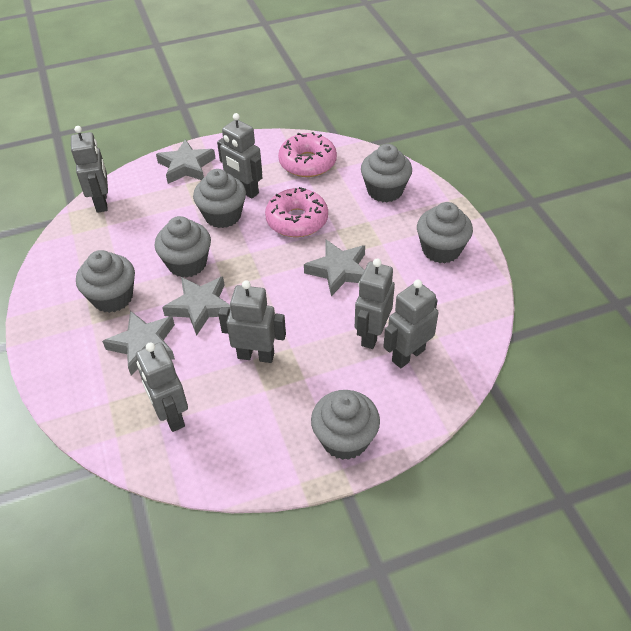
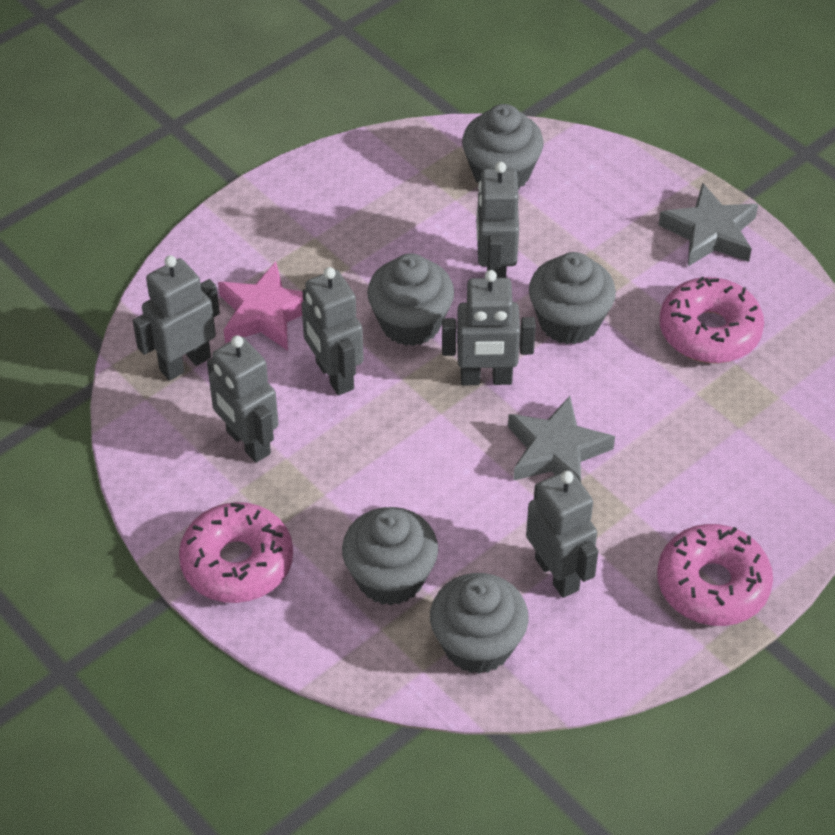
grey cupcake: [76,250,135,313] [154,216,211,278] [193,169,246,228] [311,390,380,460] [361,144,412,202] [417,202,473,263] = 6 -> [342,507,438,605] [367,253,454,346] [430,573,529,674] [462,104,543,190] [529,252,616,345] = 5
grey star: [102,310,175,376] [156,139,216,184] [162,276,231,336] [304,239,365,296] = 4 -> [508,396,615,482] [659,183,758,266] = 2
pink donut: [265,187,328,237] [278,132,337,177] = 2 -> [179,502,293,603] [657,524,773,626] [659,277,764,363] = 3
pink star: none = 0 -> [218,262,303,351] = 1

